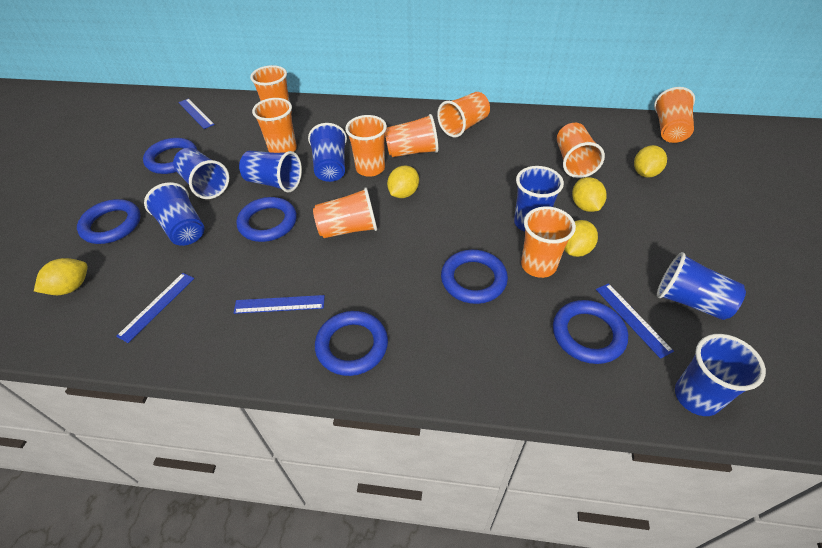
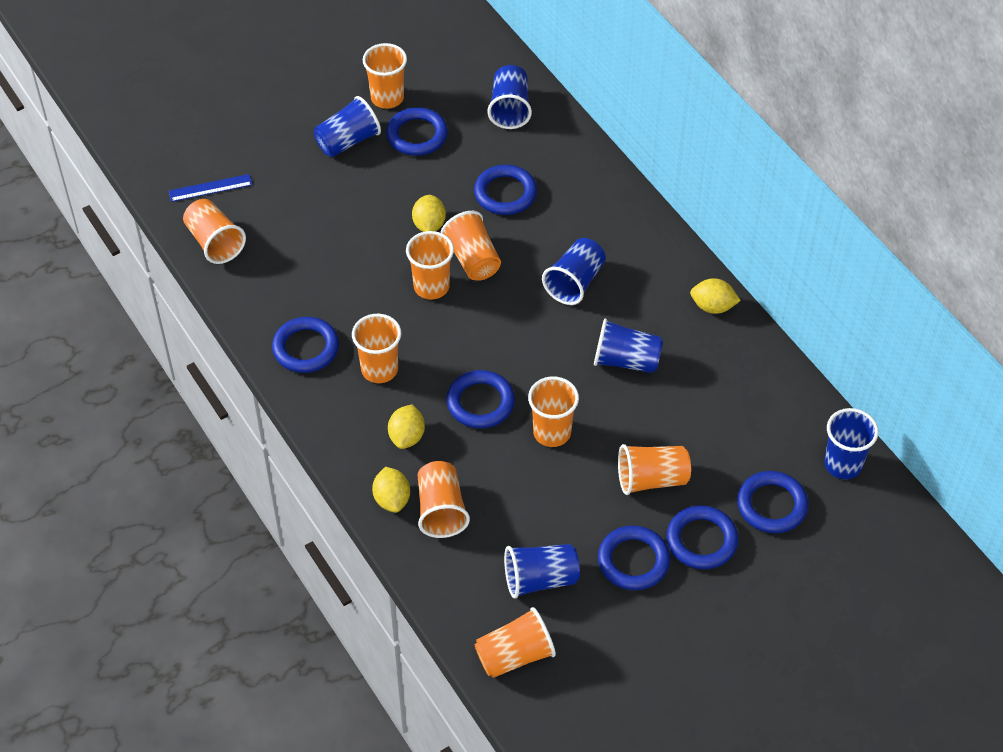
blue cup: [144,182,204,246] [173,148,229,199] [239,150,302,192] [308,123,347,182] [514,166,564,232] [657,252,746,320] [675,334,766,416] = 7 -> [314,96,381,157] [487,65,532,129] [504,544,580,599] [542,238,606,305] [594,319,663,373] [824,408,879,479] = 6
blue ring: [77,199,141,244] [143,138,197,174] [236,197,297,242] [315,311,388,376] [441,250,508,304] [553,300,628,364] = 6 -> [272,317,339,373] [386,107,448,156] [446,370,515,429] [474,165,537,215] [598,525,670,590] [666,505,738,569] [737,471,808,533] = 7
blue ruler: [116,273,194,343] [178,98,215,129] [234,295,325,314] [596,283,674,359] = 4 -> [169,174,252,202] = 1
yellow lemon: [34,258,88,295] [387,165,419,198] [564,220,598,257] [572,177,607,212] [634,145,667,178] = 5 -> [372,467,410,513] [388,404,425,449] [412,195,446,232] [690,278,741,314] = 4

